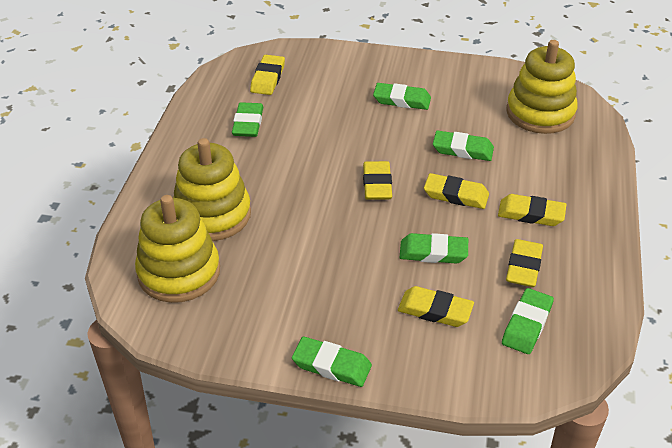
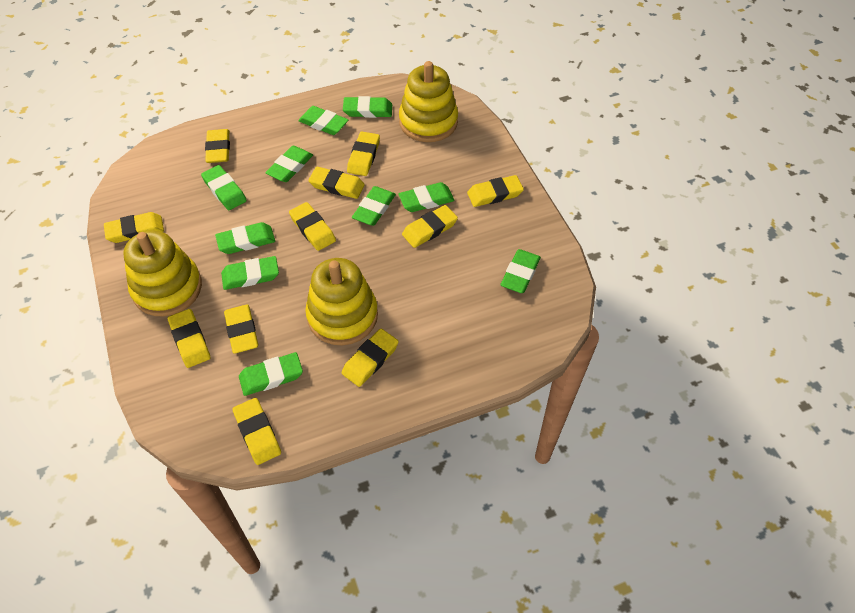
green eraser: [232,102,263,137] [292,337,372,387] [373,83,431,110] [400,233,468,264] [433,130,494,161] [502,288,554,354] = 6 -> [201,165,247,210] [215,222,275,254] [221,256,279,290] [239,352,303,396] [265,146,313,182] [298,106,348,135] [343,96,392,118] [352,186,396,226] [398,182,455,212] [500,249,541,293] = 10
yellow eraser: [250,55,285,95] [363,161,392,200] [398,286,474,327] [424,173,489,209] [498,194,567,226] [506,239,543,287] = 6 -> [104,212,164,243] [168,309,211,368] [205,129,230,163] [224,304,258,354] [232,398,281,465] [289,202,336,251] [308,167,365,199] [342,329,399,387] [347,132,380,176] [402,205,458,248] [467,175,524,207] = 11

